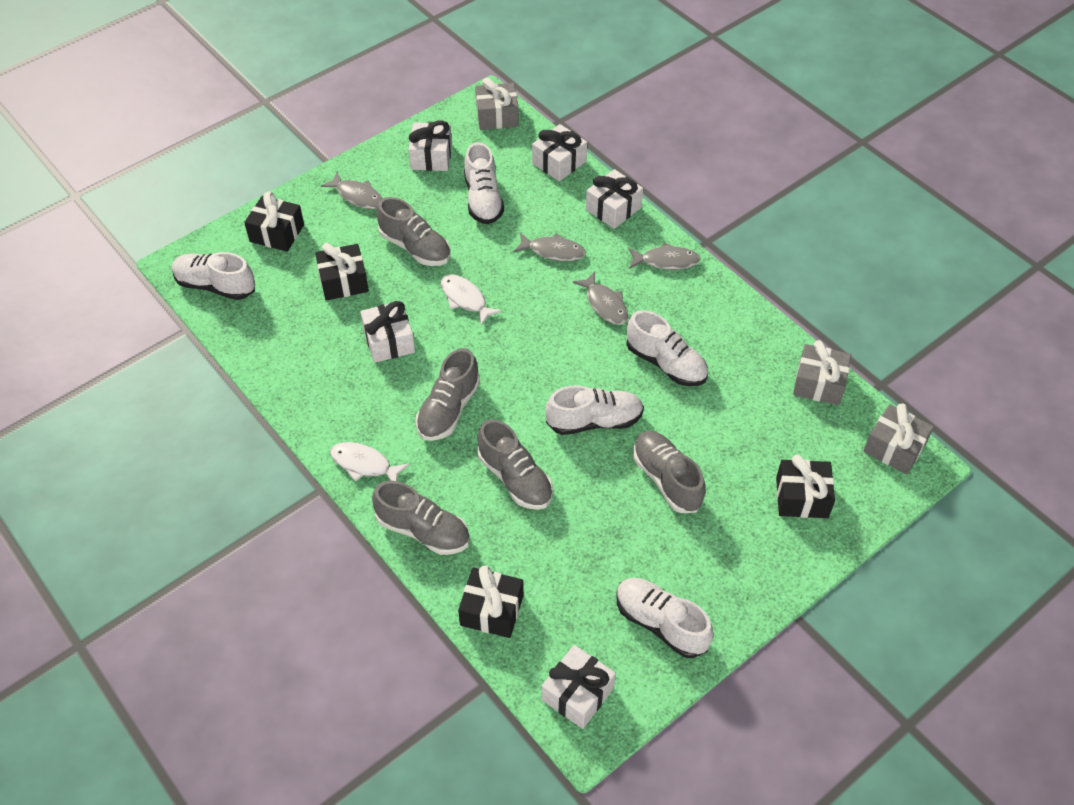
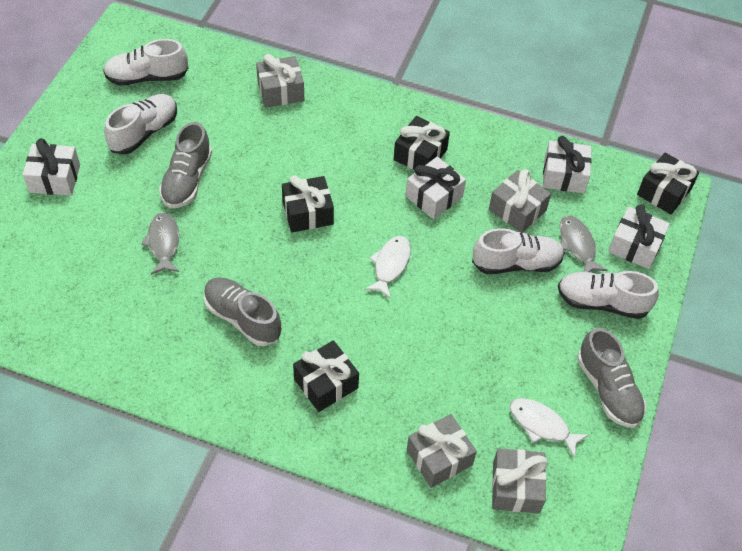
grey fish: [321,172,383,209] [514,233,586,261] [572,271,628,325] [629,243,701,270] = 4 -> [141,212,179,275] [560,216,608,272] = 2
grey gift: [475,78,519,130] [793,340,851,405] [863,403,934,474] = 3 -> [256,54,304,108] [407,414,477,488] [489,169,551,233] [492,448,548,514] = 4
grey shoe: [372,481,470,555] [377,197,451,266] [416,348,480,441] [477,419,553,510] [633,431,705,513] = 5 -> [159,122,212,208] [204,277,282,346] [577,328,646,428] = 3
white gift: [360,301,415,363] [409,120,452,171] [532,124,587,181] [542,645,616,729] [586,169,643,229] = 5 -> [23,138,80,195] [406,157,466,219] [543,136,592,193] [608,205,670,269] = 4
white shoe: [172,252,255,300] [464,142,504,224] [545,385,644,435] [617,578,713,658] [626,310,708,386] = 5 -> [103,39,188,86] [104,94,177,154] [472,228,565,274] [558,271,659,319] = 4

